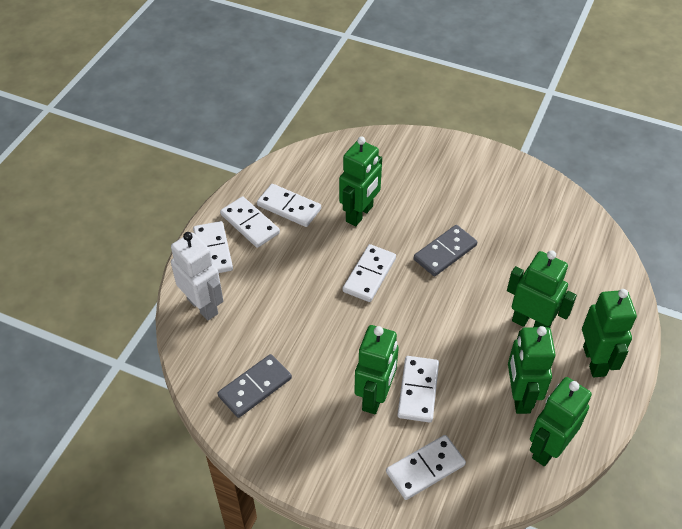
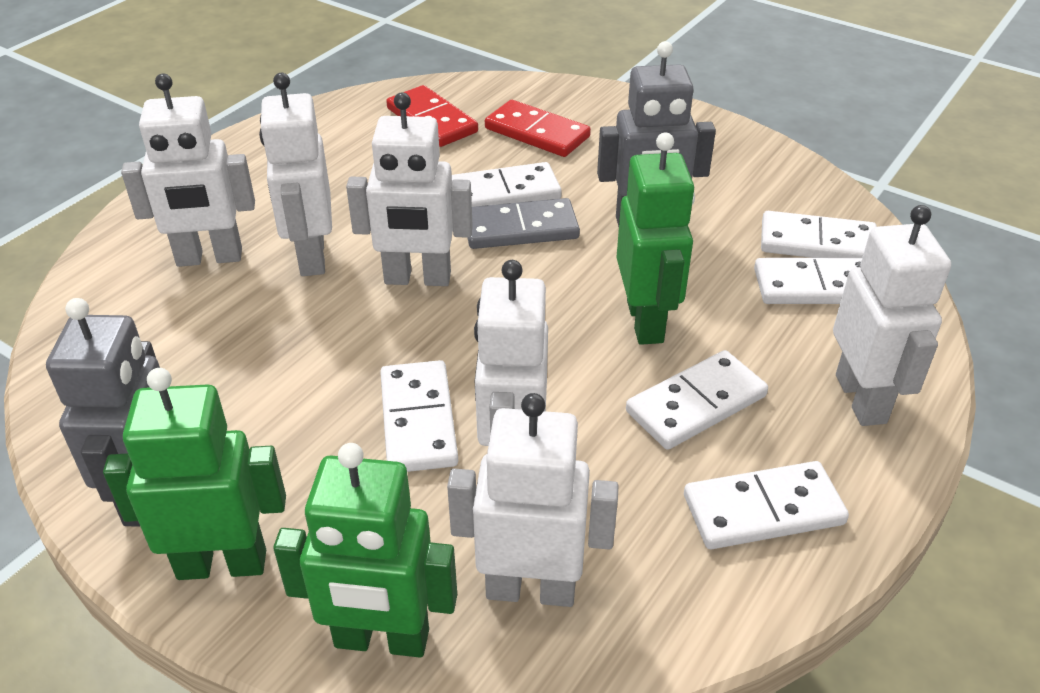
green robot: [339,137,382,226] [354,325,399,414] [507,250,577,328] [508,326,556,414] [530,377,592,466] [582,289,637,377] = 6 -> [103,368,286,580] [273,443,457,658] [616,132,695,345] = 3
grey domino: [218,354,292,418] [414,225,477,276] = 2 -> [468,198,580,249] = 1
grey robot: none = 0 -> [46,298,160,527] [597,41,716,227] = 2
red domino: none = 0 -> [386,85,478,147] [485,100,591,157] = 2
white robot: [171,232,223,321] = 1 -> [121,74,255,267] [259,73,332,276] [346,92,473,286] [447,393,619,607] [474,260,548,446] [833,205,951,426] = 6

